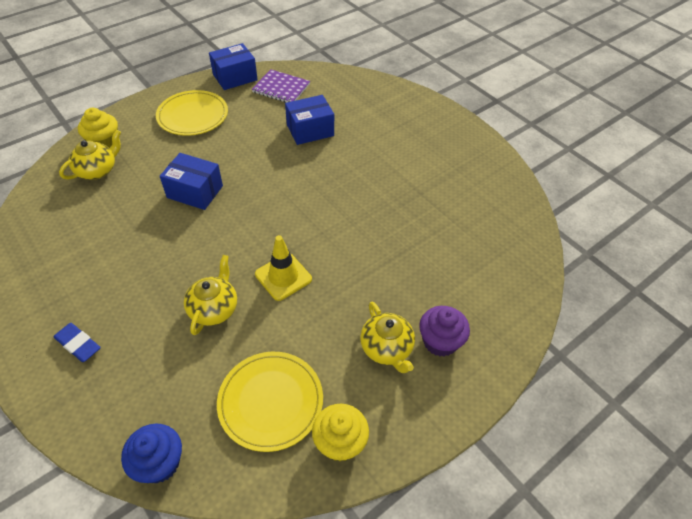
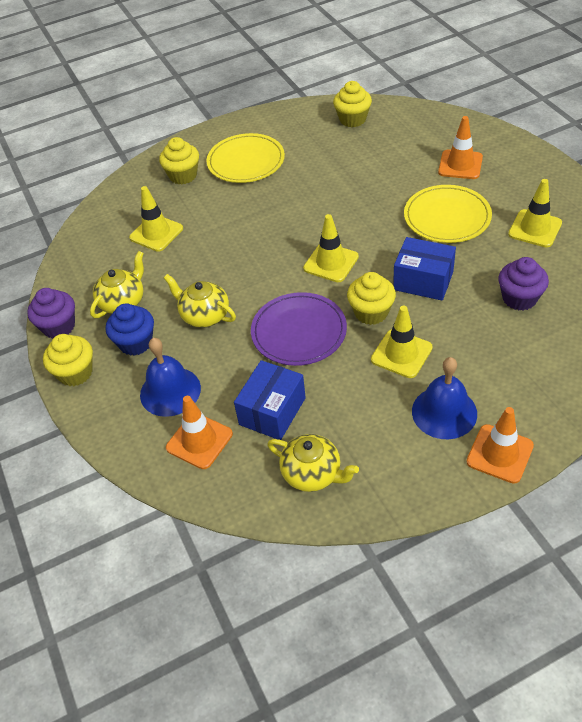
blue bell: none = 0 -> [140,338,201,417] [412,357,477,439] = 2
blue box: [160,153,223,210] [209,43,258,90] [285,95,334,145] = 3 -> [234,360,306,440] [393,237,456,301] = 2
blue eraser: [53,323,101,362] = 1 -> none = 0
orange traffic cone: none = 0 -> [166,396,233,469] [438,116,483,179] [466,407,534,484] = 3
purple cupcake: [419,306,470,357] = 1 -> [27,288,75,339] [498,257,549,311] = 2
purple notebook: [252,69,310,103] = 1 -> none = 0
purple plate: none = 0 -> [251,292,347,366] = 1
yellow cupcake: [78,108,118,148] [312,404,369,461] = 2 -> [43,334,93,386] [159,137,199,184] [333,81,372,127] [347,272,396,325] = 4
yellow traffic cone: [255,235,312,301] = 1 -> [129,186,183,252] [303,214,359,282] [371,306,433,378] [508,179,562,248] = 4

